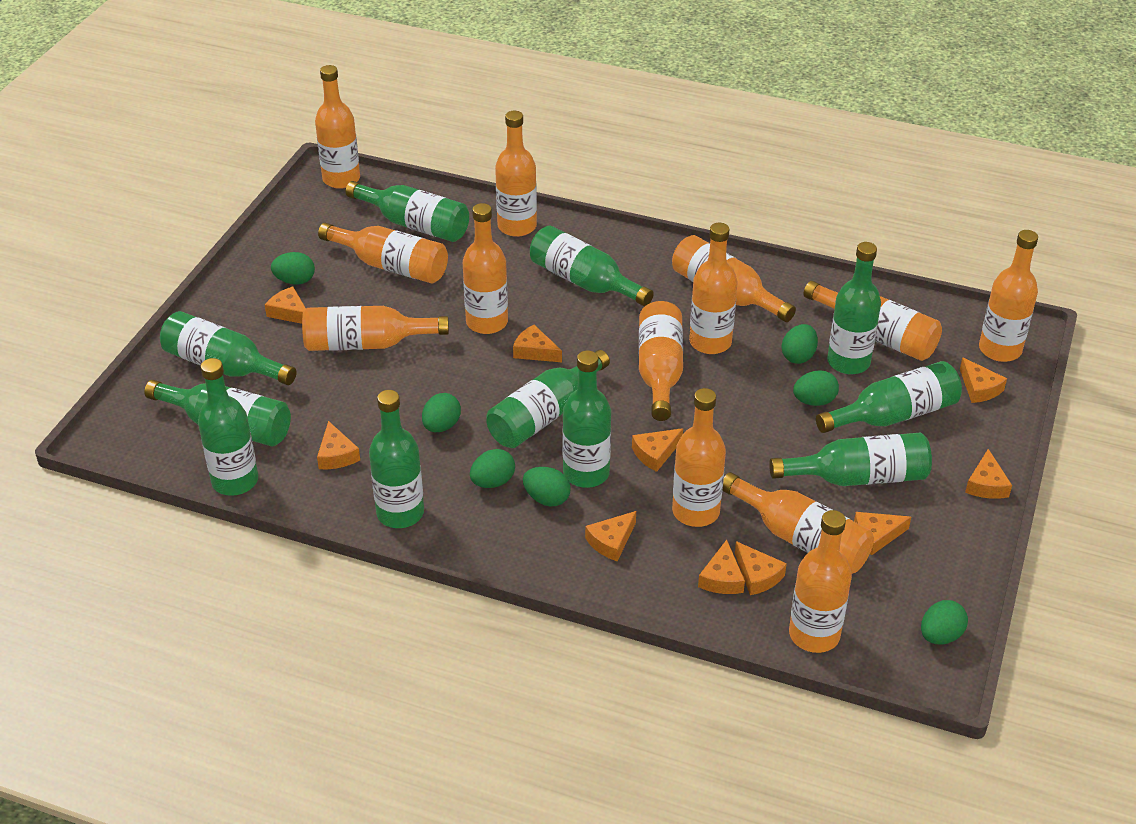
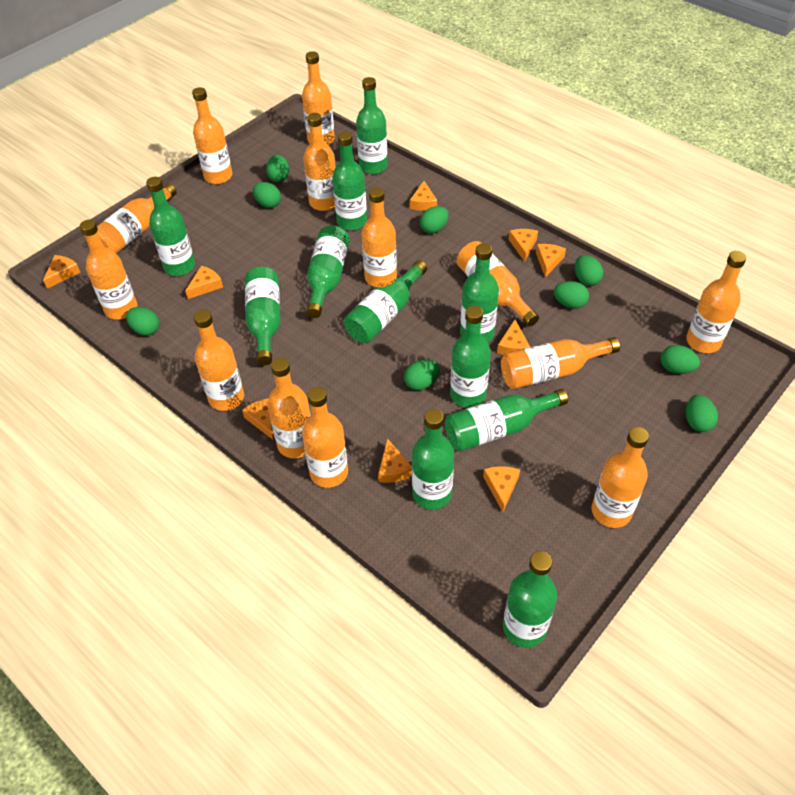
green egg: [271,252,315,285] [422,393,461,432] [470,449,515,488] [523,467,570,507] [781,324,818,364] [793,370,839,406] [921,600,968,644] = 7 -> [126,307,159,336] [253,182,281,208] [266,155,289,182] [404,360,440,390] [420,206,449,234] [554,281,589,309] [575,255,603,286] [660,345,700,374] [686,395,718,432] = 9
orange cheese: [265,286,306,324] [317,421,360,469] [513,325,562,362] [585,511,636,562] [632,428,683,472] [698,540,745,594] [735,541,787,595] [854,512,911,555] [960,357,1007,403] [965,449,1012,499] = 10 -> [43,255,81,289] [185,266,223,299] [242,398,274,439] [378,438,412,483] [410,181,437,211] [483,466,520,512] [497,320,530,355] [509,229,538,262] [536,244,566,277] = 9

